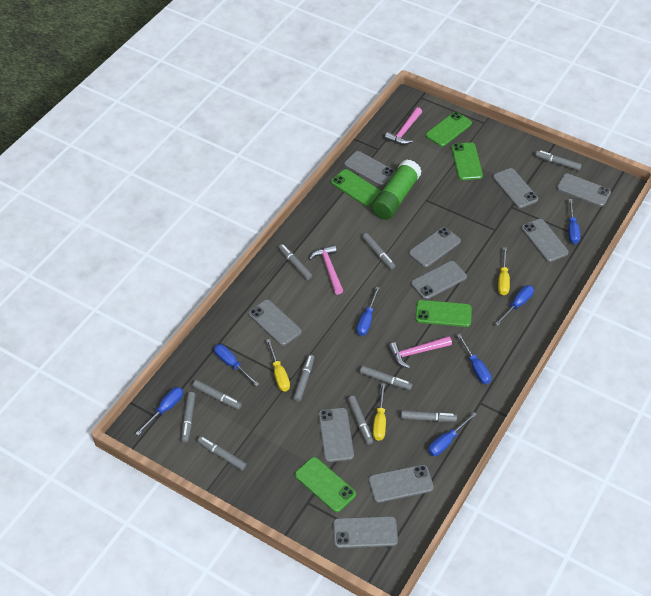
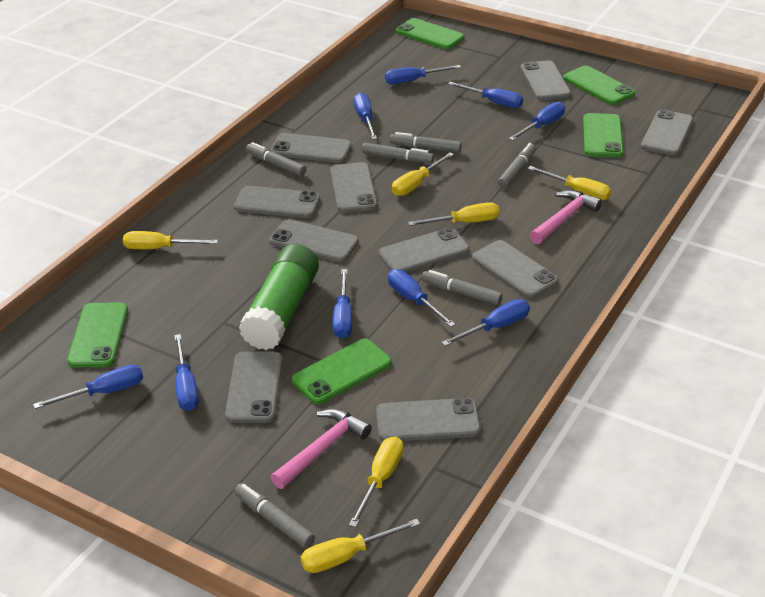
blue screwdriver: [135,387,183,436] [214,344,259,387] [357,287,380,336] [428,412,477,456] [457,334,491,384] [495,285,534,326] [568,199,581,244] = 7 -> [33,365,143,409] [174,334,199,411] [332,269,352,338] [354,93,377,140] [385,65,461,84] [388,269,456,327] [441,299,530,346] [449,82,523,108] [509,102,565,141] = 9
grey marker: [181,392,196,443] [193,380,242,410] [197,436,247,471] [278,244,312,280] [293,355,314,402] [347,396,373,445] [360,366,413,390] [362,233,395,270] [401,410,457,422] [535,150,582,171] = 10 -> [234,483,315,548] [246,142,306,176] [362,143,434,163] [390,132,462,153] [422,270,503,305] [498,143,536,188] = 6
pink hammer: [309,245,344,295] [385,107,422,145] [388,336,452,368] = 3 -> [271,409,372,489] [530,190,602,244] = 2
yellow screwdriver: [266,339,290,391] [373,383,386,441] [498,247,510,295] = 3 -> [123,231,218,249] [301,519,420,573] [349,436,403,527] [392,152,454,196] [408,202,499,226] [528,166,611,201] = 6

